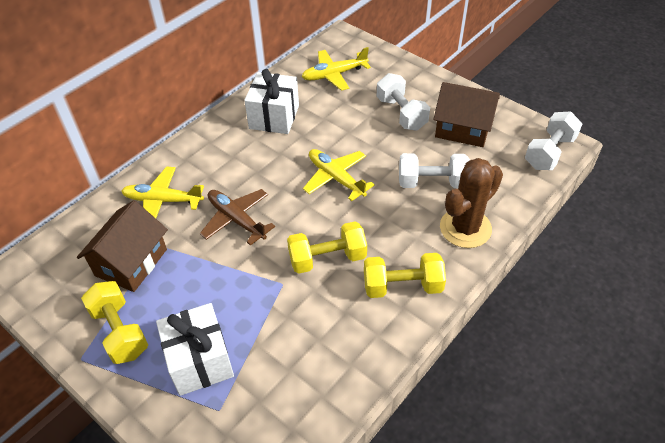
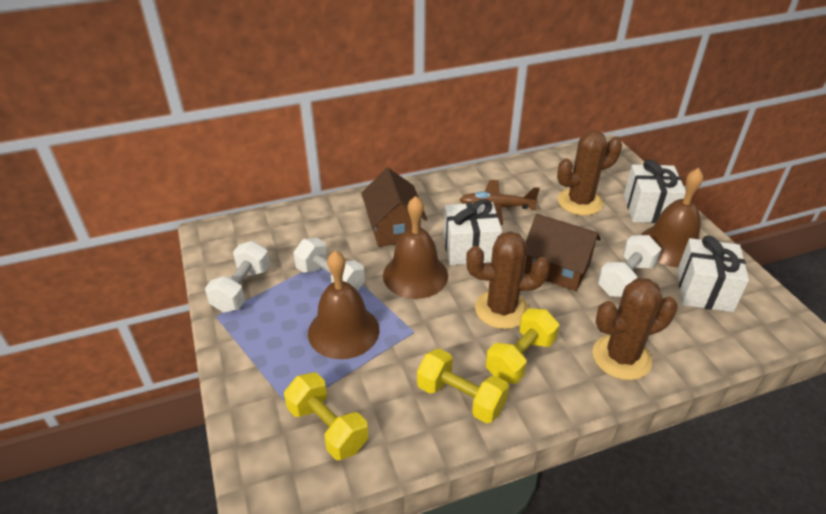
brown bell: none = 0 -> [308,251,379,359] [383,196,448,299] [641,168,704,267] = 3
brown cactus: [440,158,503,248] = 1 -> [466,231,550,329] [557,130,622,216] [593,278,677,380] = 3
white gift: [156,303,234,396] [244,69,299,134] = 2 -> [443,199,502,265] [624,159,686,223] [677,236,749,312] = 3
yellow plane: [121,166,204,218] [302,47,371,91] [303,149,375,201] = 3 -> none = 0

